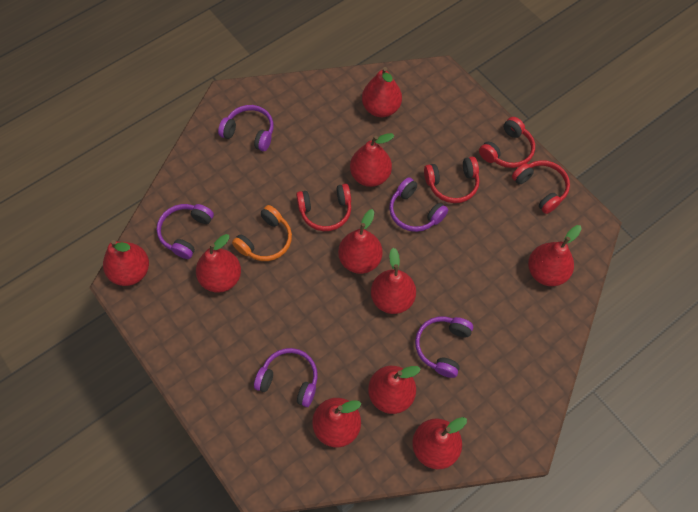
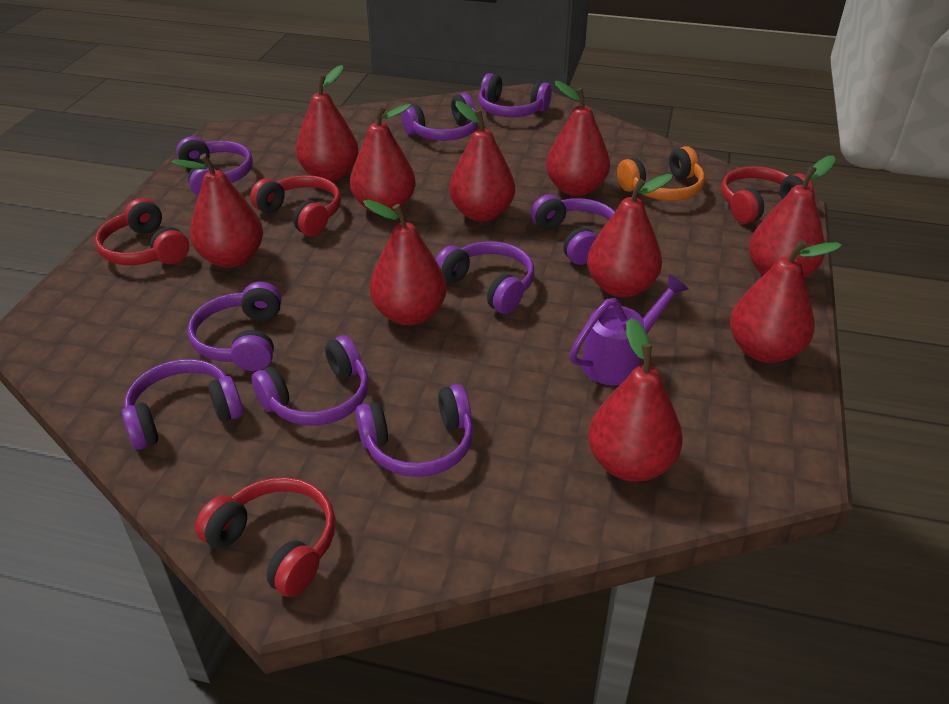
purple headphones: [157,204,214,259] [218,105,274,151] [254,348,318,407] [389,177,448,232] [415,316,473,378] = 5 -> [122,359,243,450] [176,136,253,196] [188,282,281,371] [252,335,369,426] [356,384,473,477] [401,93,478,141] [436,241,535,314] [478,73,552,117] [531,194,615,265] = 9
purple watering can: none = 0 -> [569,274,689,386] = 1

